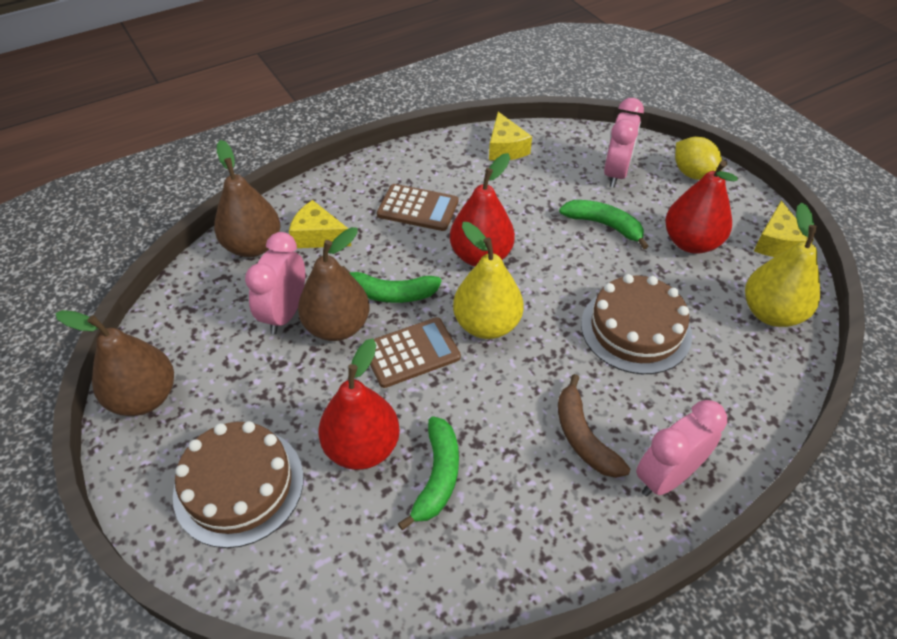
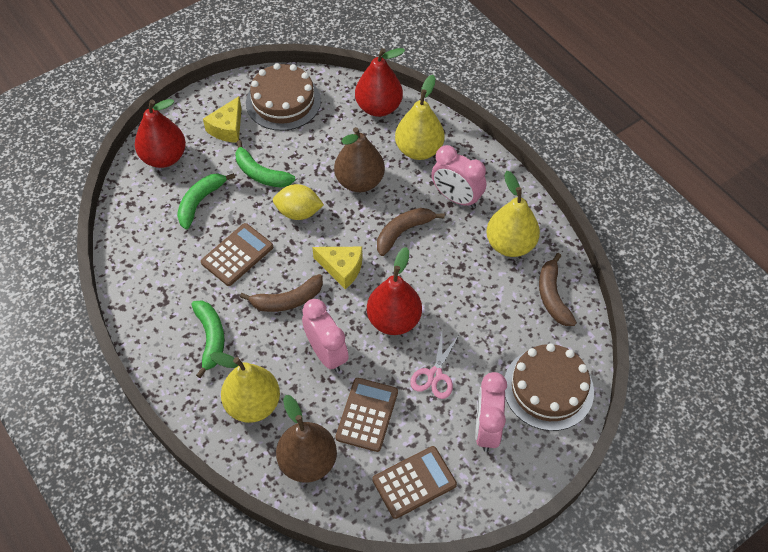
brown banana: [558,374,630,478] = 1 -> [240,274,323,312] [377,208,445,256] [539,253,577,326] = 3
brown calculator: [370,317,461,388] [377,184,458,231] = 2 -> [201,223,273,286] [335,378,398,452] [372,446,457,519] = 3
brown pear: [55,310,174,416] [214,140,281,257] [298,227,370,341] = 3 -> [276,395,337,482] [334,127,385,192] = 2
pink scissors: none = 0 -> [410,332,459,399] = 1
yellow cheese: [289,200,351,248] [489,112,532,161] [754,201,813,257] = 3 -> [203,96,242,143] [312,247,363,289] = 2
yellow pear: [453,222,524,339] [745,202,820,327] = 2 -> [210,352,280,423] [395,75,444,160] [486,171,540,257] = 3

